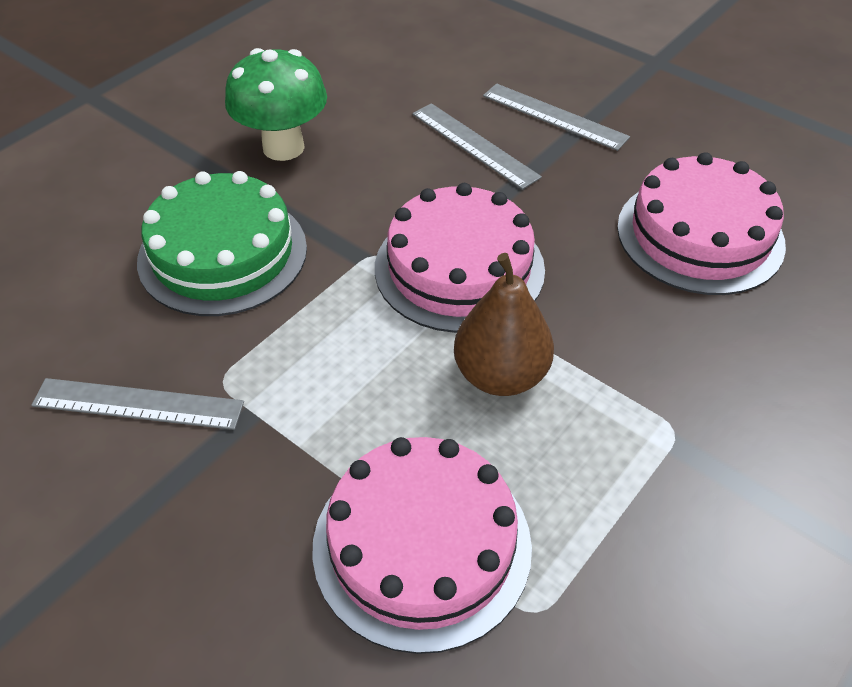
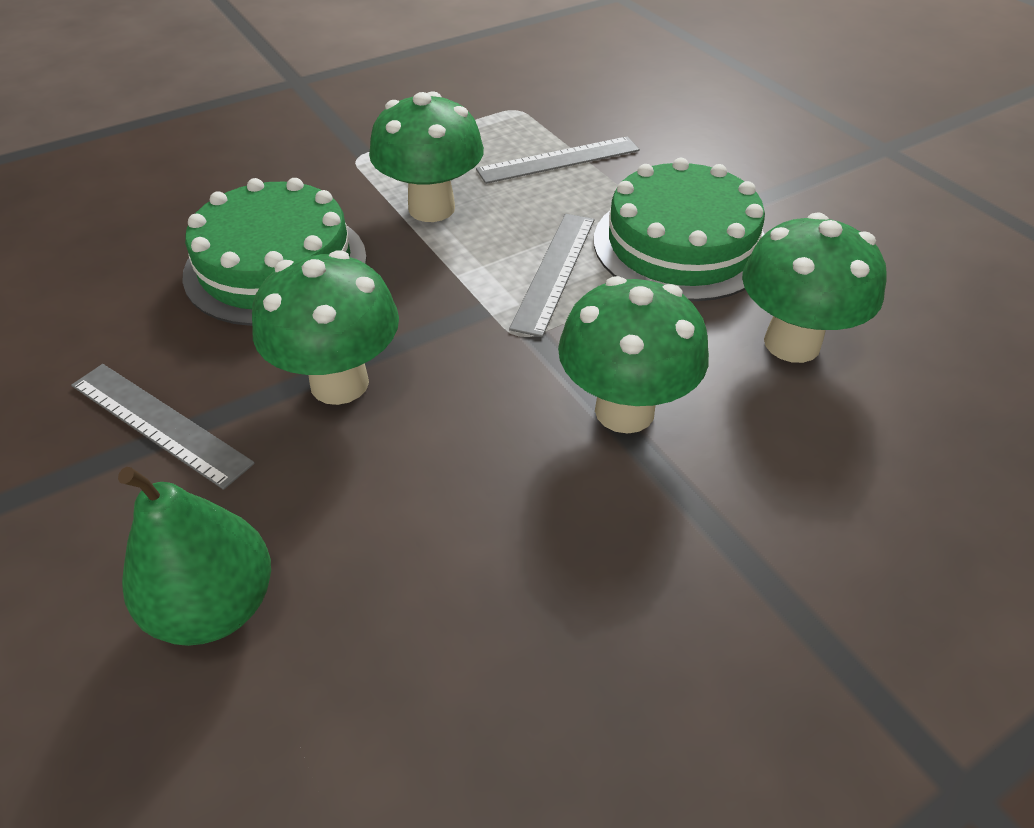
brown pear: [454,253,554,396] = 1 -> none = 0
green cake: [137,171,307,316] = 1 -> [182,178,367,326] [594,158,765,301] = 2
green mushroom: [225,48,327,161] = 1 -> [252,250,399,405] [369,91,484,222] [558,276,709,434] [742,212,887,363] = 4
green pear: none = 0 -> [118,467,271,646] = 1
pink cake: [312,437,532,654] [375,183,545,333] [617,152,786,295] = 3 -> none = 0

